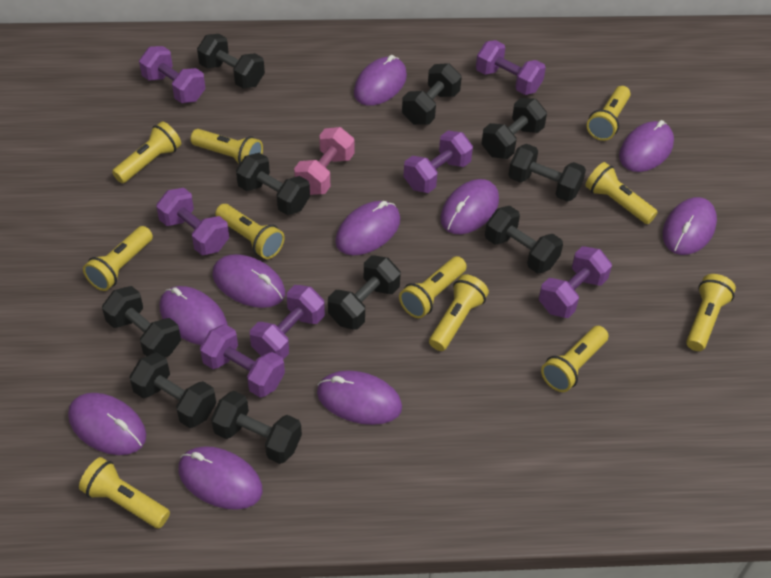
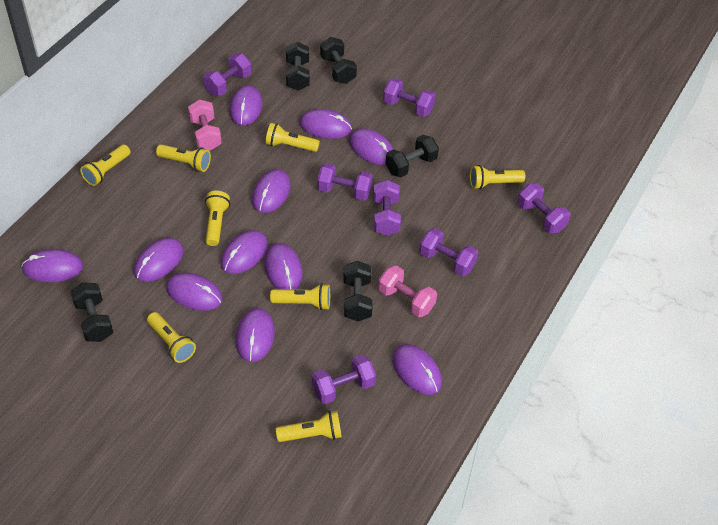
black dumbbell: [102,286,181,357] [129,352,216,428] [197,34,265,89] [211,391,302,464] [236,153,310,215] [328,255,401,330] [402,63,462,125] [482,98,547,159] [485,206,563,274] [508,144,586,202] = 10 -> [71,282,113,342] [286,42,310,90] [320,37,357,84] [344,261,373,321] [385,135,439,178] = 5
pink dumbbell: [294,127,355,195] = 1 -> [188,100,222,151] [378,265,437,318] = 2
purple mouse: [68,393,146,455] [160,286,228,345] [178,446,263,510] [212,254,285,308] [317,370,402,425] [335,201,400,255] [354,55,407,106] [440,179,499,234] [619,120,674,172] [663,197,717,255] = 10 -> [21,249,83,282] [134,238,183,282] [166,273,222,311] [221,230,268,274] [229,85,263,126] [235,308,275,362] [252,169,291,213] [264,243,303,289] [299,109,352,139] [349,128,393,165] [392,344,442,395] = 11
yellow flashlight: [79,457,170,528] [83,226,153,291] [112,122,181,183] [190,129,263,165] [215,204,285,259] [399,256,467,318] [429,274,489,351] [541,326,608,392] [585,162,658,224] [587,86,631,141] [686,274,736,351] = 11 -> [80,145,131,186] [147,312,196,363] [156,144,211,172] [205,191,230,246] [265,123,320,152] [270,283,330,310] [276,411,342,442] [470,165,525,189] = 8

